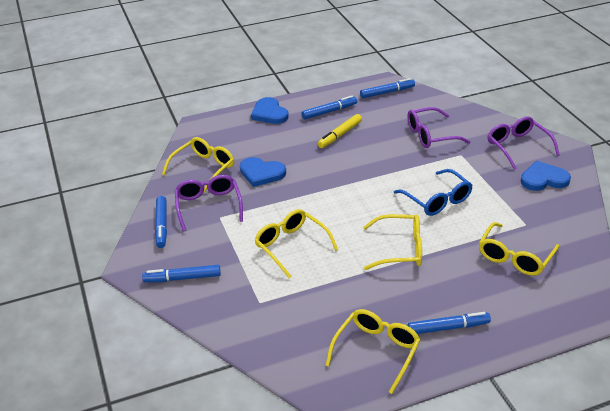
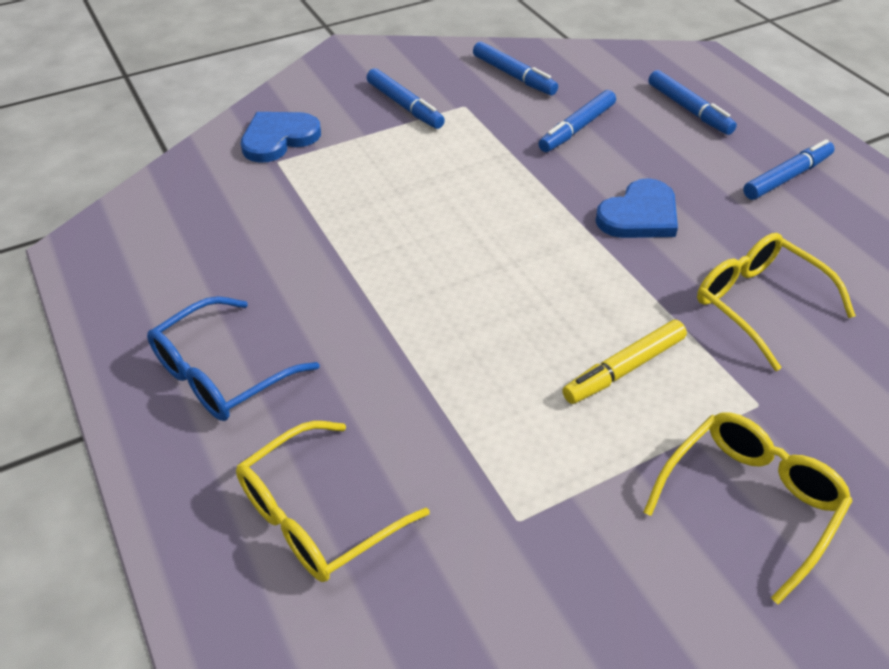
blue heart: [240,157,286,187] [251,97,289,124] [521,161,571,191] = 3 -> [241,112,321,163] [595,178,678,238] = 2
purple glasses: [175,175,243,232] [407,107,470,148] [488,116,560,170] = 3 -> none = 0
yellow glasses: [162,137,234,194] [254,209,338,279] [326,309,421,394] [363,214,422,270] [479,222,559,276] = 5 -> [236,421,430,582] [644,412,852,605] [697,233,856,371] = 3

